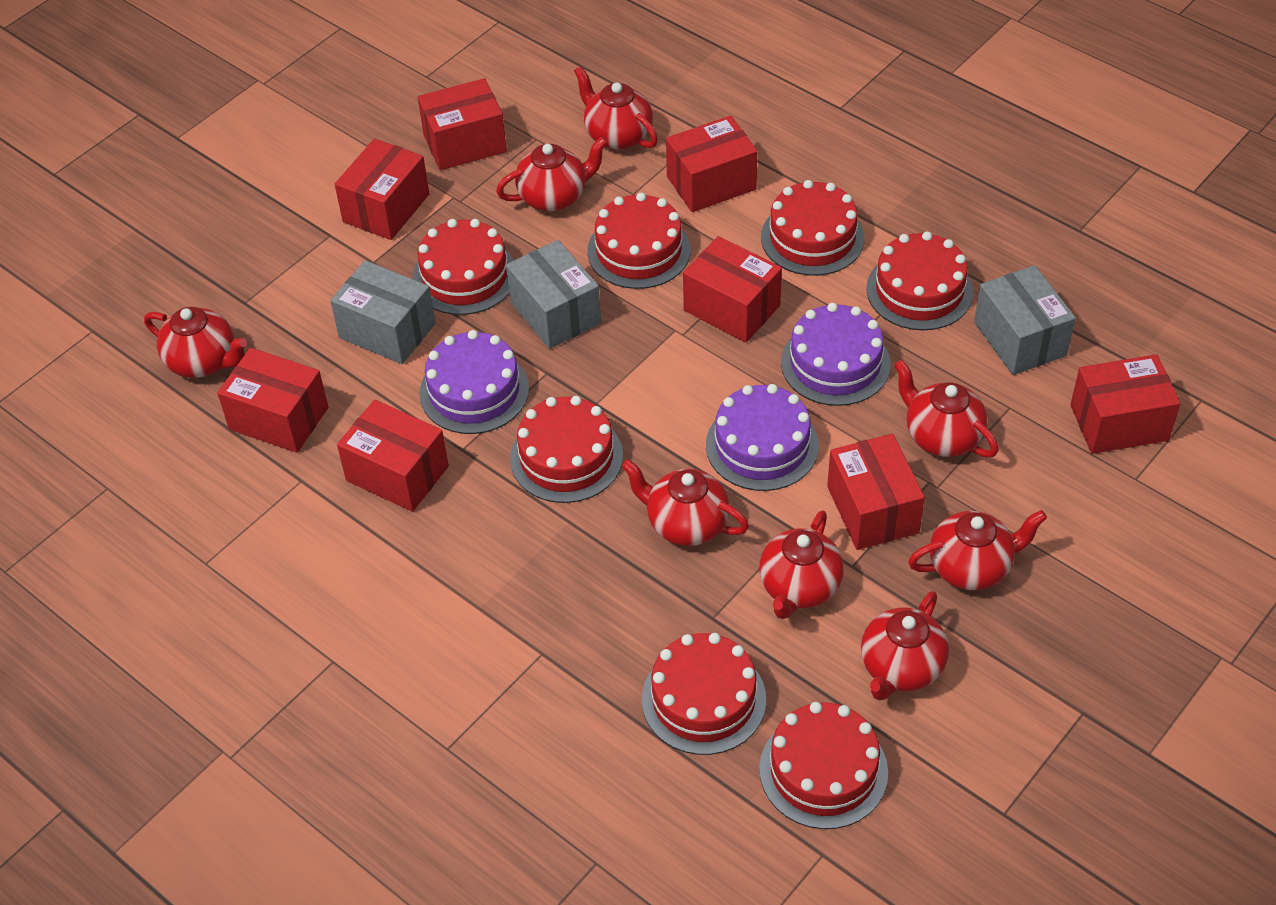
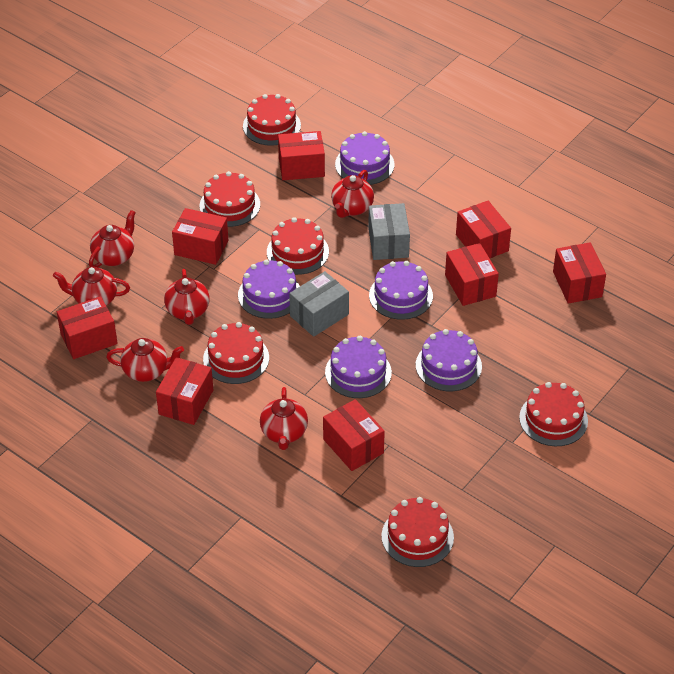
grey box: [330,260,435,364] [506,240,601,349] [974,265,1076,375] = 3 -> [289,271,349,337] [368,203,410,260] = 2
purple cake: [419,330,529,434] [706,384,819,491] [781,303,891,406] = 3 -> [238,259,300,319] [325,336,392,398] [335,131,394,185] [369,261,433,320] [416,329,482,391] = 5
red cake: [413,219,514,315] [510,396,623,503] [587,193,691,289] [642,633,766,755] [759,702,888,829] [761,180,864,276] [866,232,973,330] = 7 -> [200,171,260,227] [203,322,269,384] [243,94,301,146] [267,217,329,275] [382,497,454,567] [519,382,588,446] = 6
red teapot: [144,307,247,378] [496,136,608,211] [574,66,658,150] [621,459,749,546] [759,510,844,619] [861,591,949,701] [894,360,998,457] [908,510,1047,590] = 8 -> [53,267,130,305] [89,210,136,267] [106,338,184,382] [164,269,210,325] [260,387,308,450] [331,170,374,218] = 6

